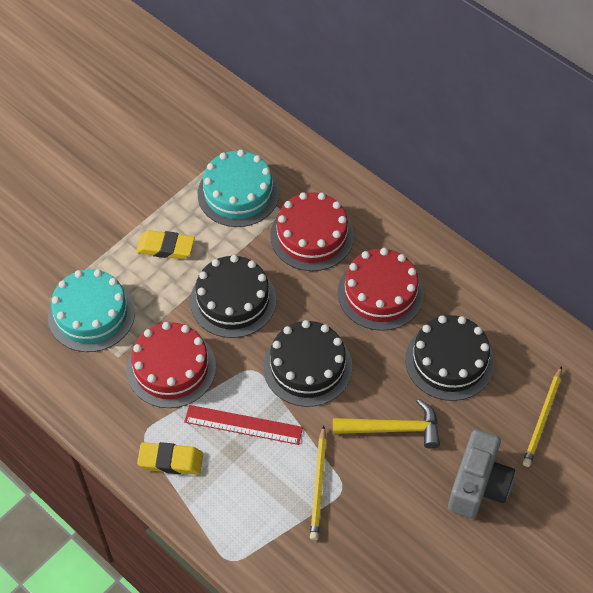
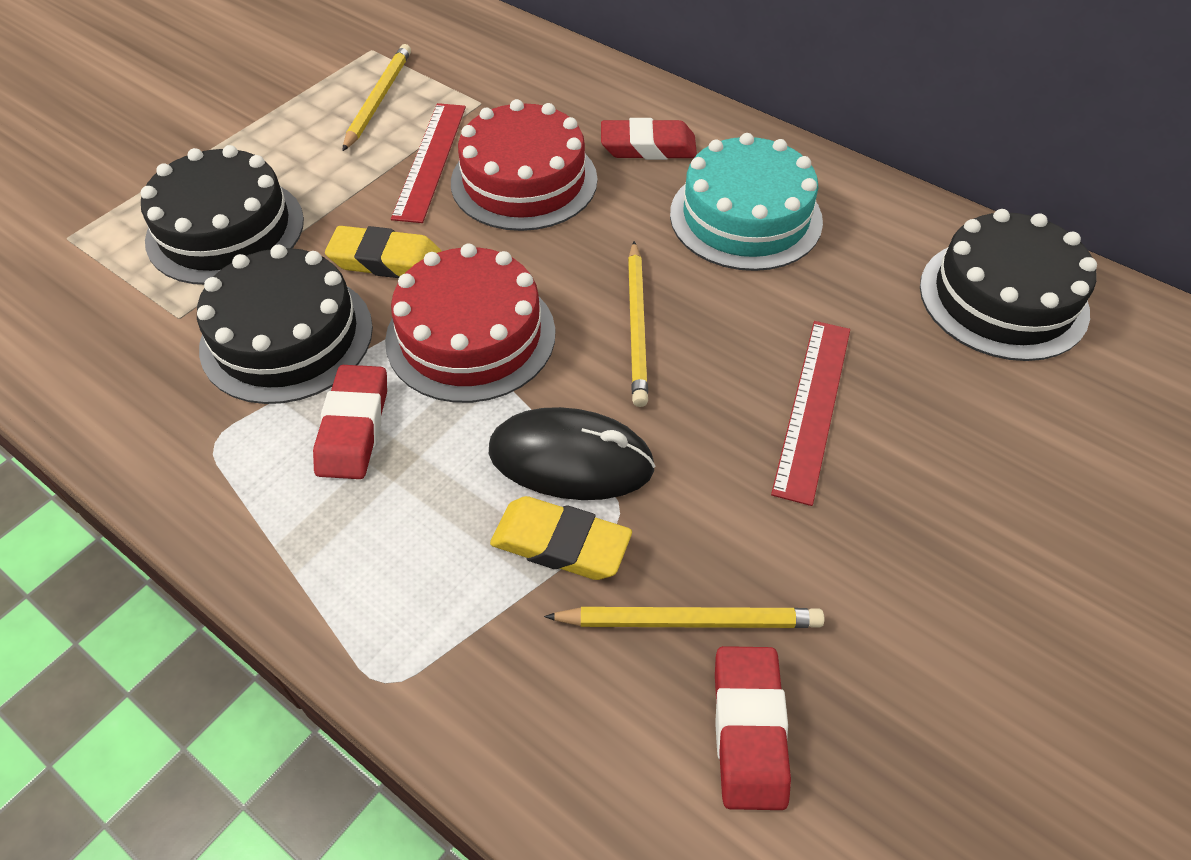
black mouse: none = 0 -> [489,407,656,500] = 1
grey camera: [448,429,515,519] = 1 -> none = 0
red cake: [127,322,216,408] [270,192,354,271] [338,248,424,331] = 3 -> [385,243,555,403] [451,99,597,231] = 2
red eraser: none = 0 -> [313,365,387,479] [601,118,697,160] [715,646,791,810] = 3
red ruler: [184,405,303,445] = 1 -> [391,103,466,223] [771,321,850,506] = 2
turquoise cake: [48,269,135,352] [198,150,279,227] = 2 -> [670,133,823,271] = 1
yellow hammer: [333,399,440,449] = 1 -> none = 0
yellow pencil: [310,426,327,540] [523,366,562,467] = 2 -> [342,44,411,151] [544,607,825,628] [628,241,648,407] = 3

